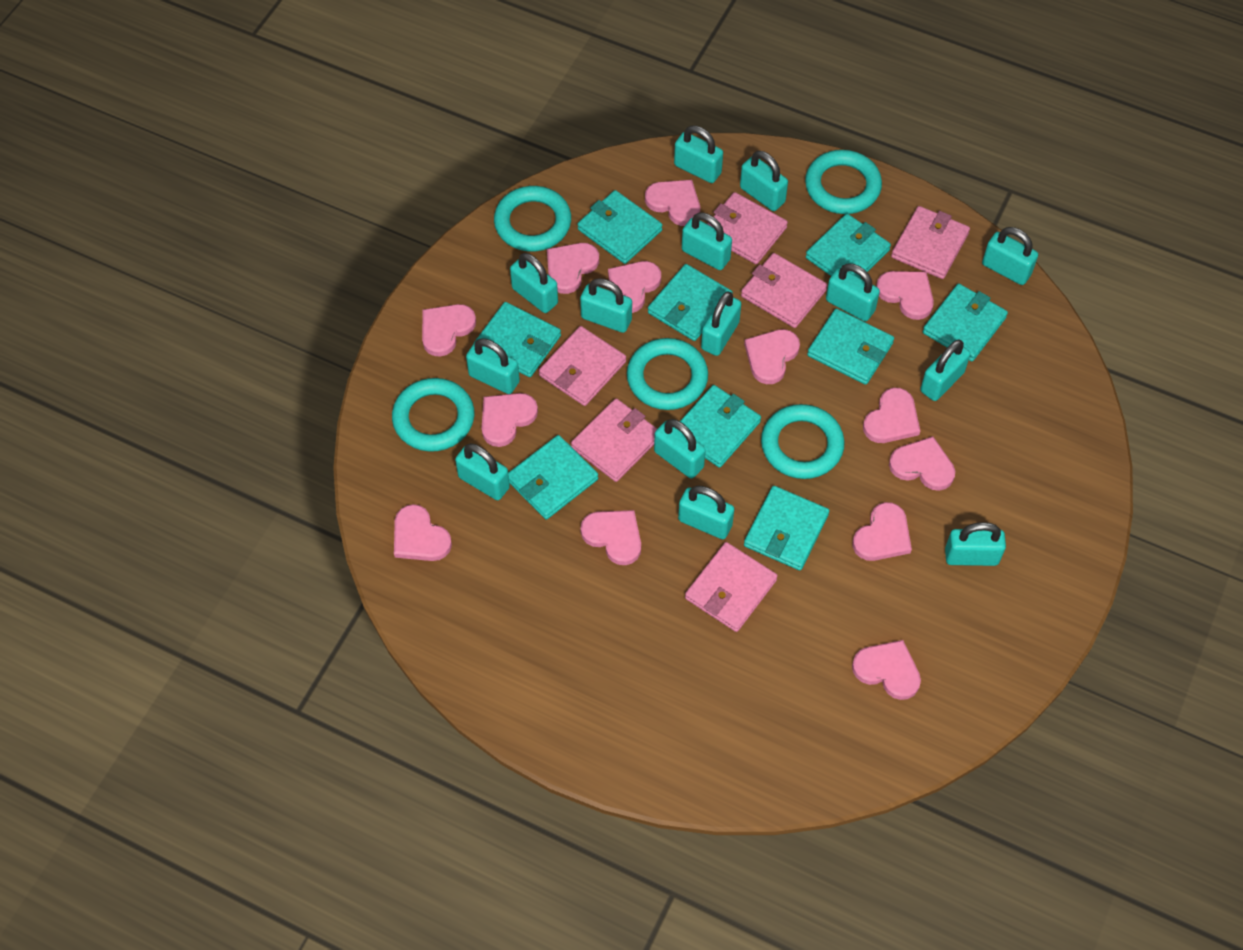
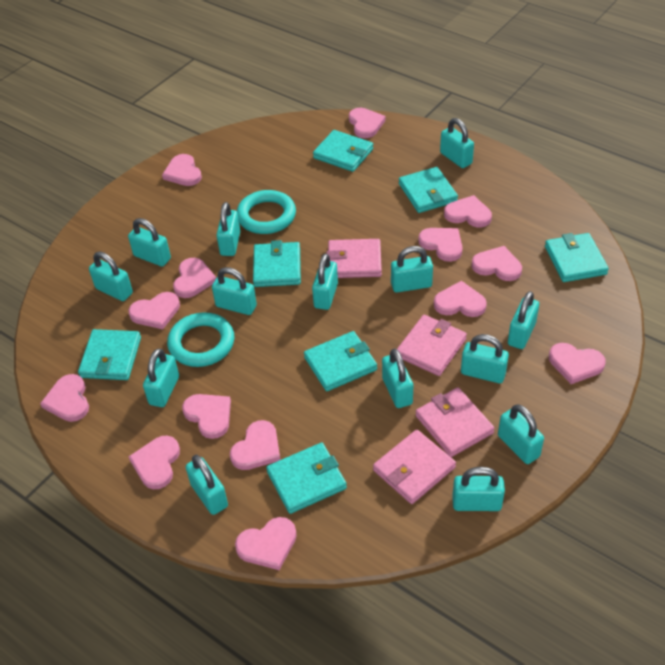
pink heart: [394,504,452,561] [422,304,476,357] [481,393,538,447] [547,243,599,294] [581,510,641,565] [608,261,661,313] [645,180,700,226] [744,329,800,384] [852,502,912,561] [852,640,921,700] [863,388,920,443] [876,271,934,320] [889,436,955,491] = 13 -> [40,374,89,422] [128,292,180,329] [129,436,180,489] [162,154,202,186] [173,258,216,298] [182,394,231,439] [230,420,280,470] [235,517,297,570] [349,108,386,138] [418,228,463,262] [434,281,487,317] [444,195,492,228] [471,246,522,281] [549,343,606,384] = 14
pink wallet: [539,326,626,406] [571,398,657,482] [685,542,778,632] [708,192,788,264] [741,253,828,328] [891,206,970,279] = 6 -> [326,239,382,278] [373,430,456,504] [397,315,467,376] [415,387,495,457] = 4
turquoise ring: [392,378,474,452] [494,186,571,251] [627,338,708,410] [761,404,845,479] [805,150,882,214] = 5 -> [167,312,234,367] [237,190,296,234] = 2
turquoise wallet: [474,302,561,377] [508,435,598,520] [578,190,663,264] [648,264,733,341] [680,385,761,468] [744,486,829,570] [806,214,891,278] [807,309,894,385] [923,284,1008,362] = 9 -> [78,329,141,380] [253,240,301,287] [266,443,347,514] [304,331,377,391] [313,130,373,172] [399,167,458,213] [545,233,609,282] = 7

